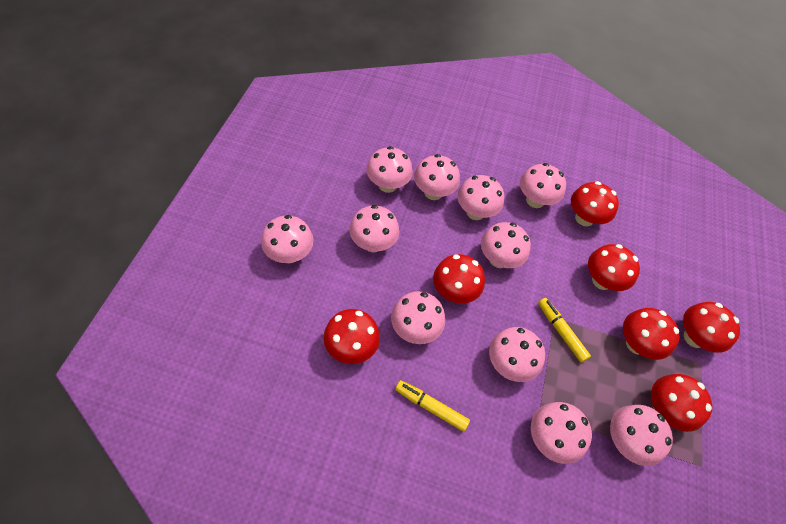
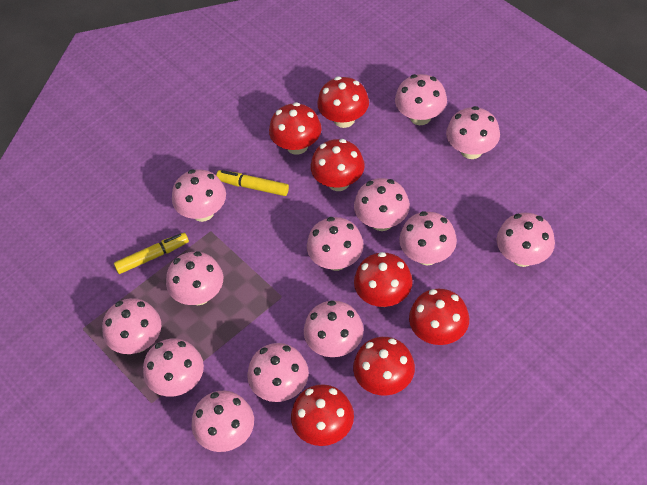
pink mushroom: [261,215,313,263] [350,205,399,252] [366,146,413,193] [391,291,445,344] [414,154,460,200] [457,175,504,220] [481,222,531,268] [489,327,545,382] [520,163,566,208] [531,402,592,464] [610,405,673,466] = 11 -> [102,298,161,354] [143,338,204,397] [166,251,223,305] [172,169,226,222] [191,391,254,452] [247,343,309,402] [304,300,364,357] [307,217,364,271] [354,178,410,231] [395,74,447,125] [399,211,457,265] [446,106,500,159] [497,213,555,267] = 13

